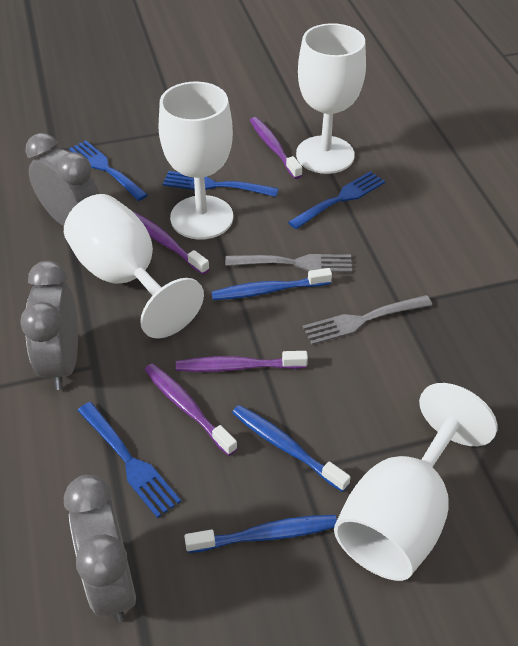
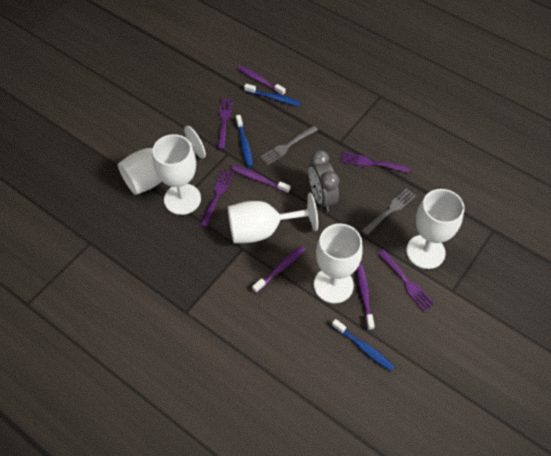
blue fork: [69,140,148,201] [77,402,181,518] [163,171,279,197] [288,171,385,229] = 4 -> none = 0
grey clock: [20,261,78,390] [26,133,99,226] [64,475,136,622] = 3 -> [309,150,340,211] = 1
purple fork: none = 0 -> [200,169,234,227] [218,98,233,149] [341,152,410,173] [378,249,434,312] = 4
white goblet: [64,194,204,339] [159,82,233,240] [296,23,366,174] [334,383,497,581] = 4 -> [118,126,206,195] [152,134,201,215] [228,193,318,243] [314,224,363,303] [406,189,465,269] = 5

